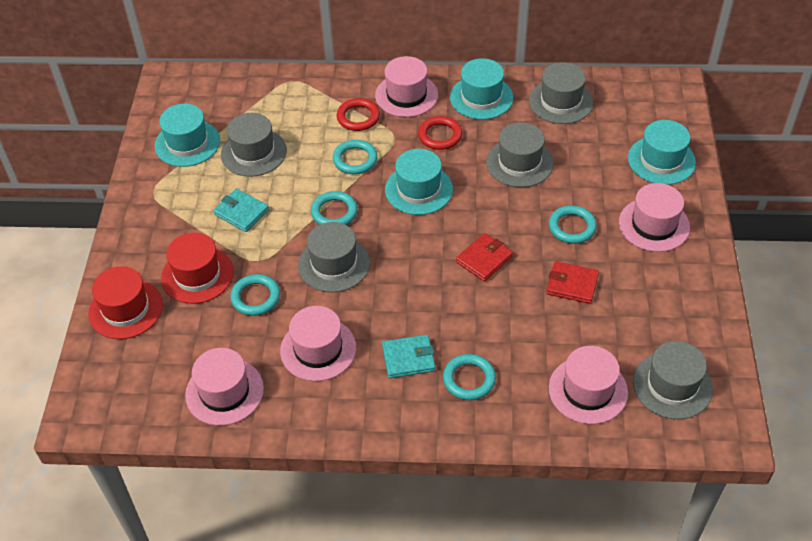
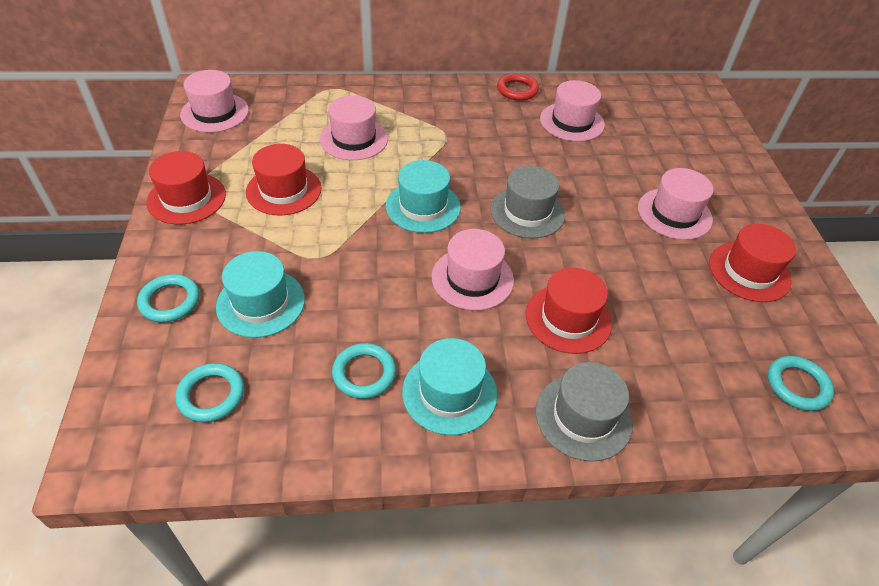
grey hat: [221,113,287,177] [298,222,370,292] [486,122,554,187] [529,63,593,124] [633,341,713,419] = 5 -> [490,166,565,239] [536,362,633,462] = 2
red hat: [88,266,163,339] [161,233,234,304] = 2 -> [147,151,226,224] [246,144,321,215] [526,268,612,354] [709,224,796,302] = 4
red ring: [337,98,380,131] [418,116,462,150] = 2 -> [497,73,539,101] = 1
red wallet: [456,233,513,281] [546,261,599,304] = 2 -> none = 0
turquoise hat: [155,104,220,167] [385,149,453,215] [450,58,513,120] [628,120,696,185] = 4 -> [216,251,305,338] [386,160,461,233] [402,338,498,435] = 3
turquoise ring: [230,274,280,316] [311,191,358,225] [333,140,378,174] [443,354,496,400] [549,205,597,244] = 5 -> [137,274,200,322] [175,363,244,422] [332,343,396,399] [768,356,834,411] = 4
turquoise wallet: [213,189,269,232] [382,335,435,378] = 2 -> none = 0

